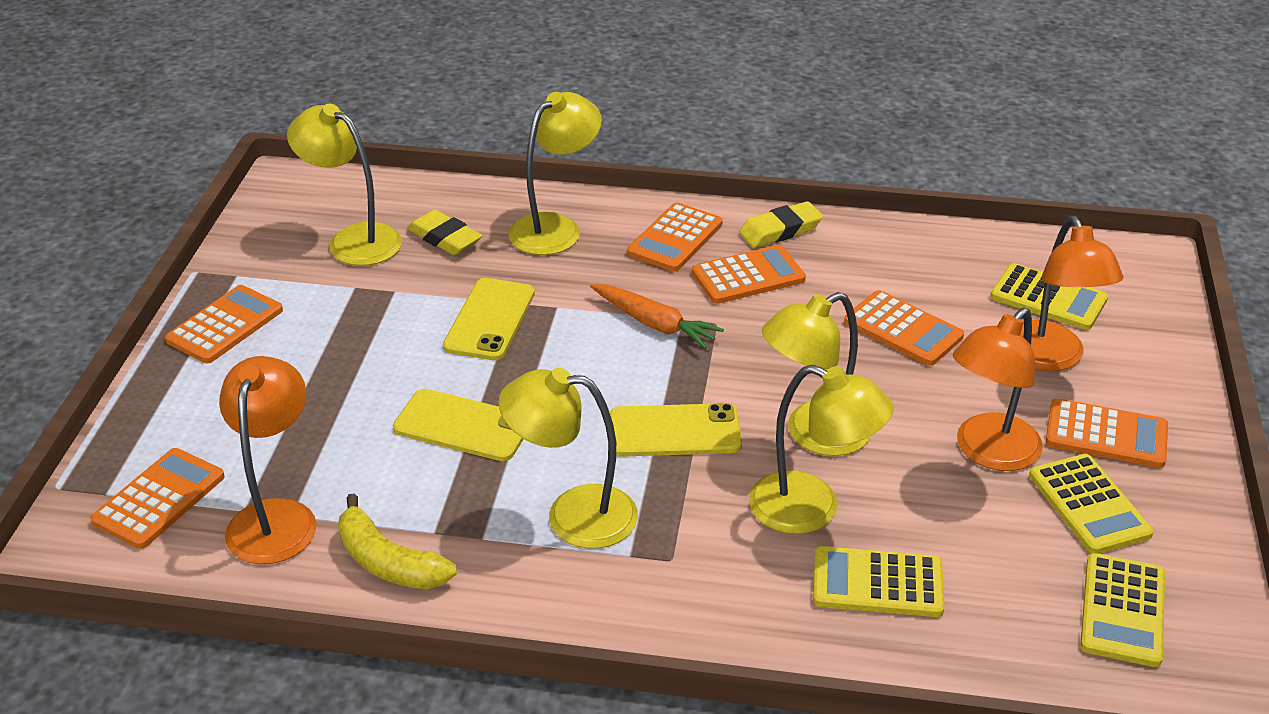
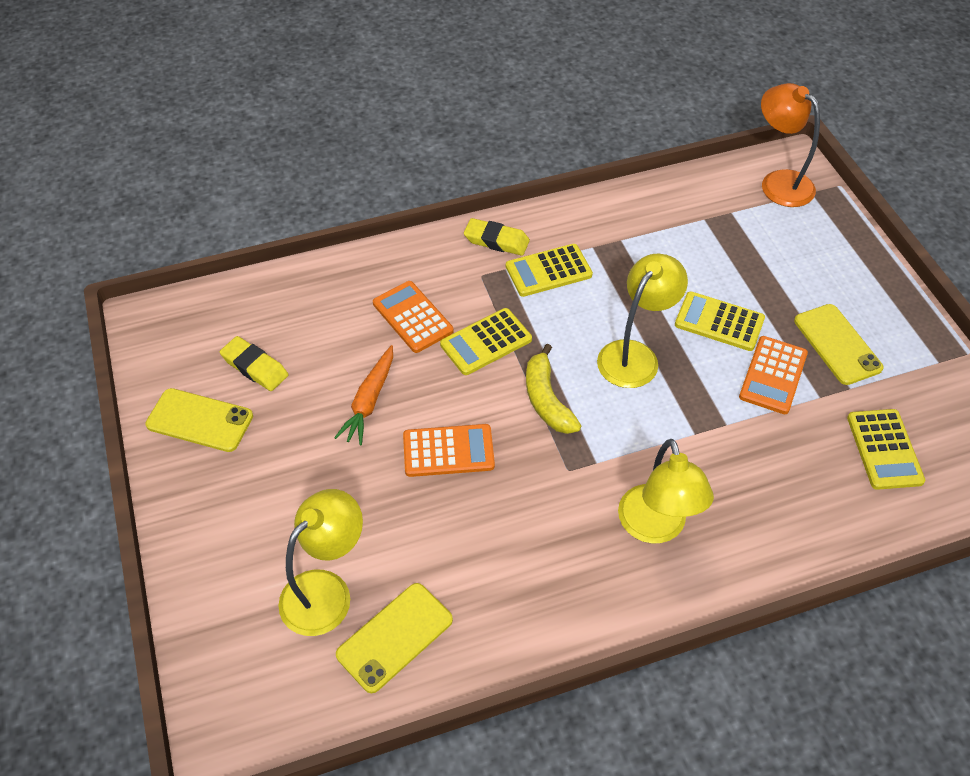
orange calculator: [90,448,225,549] [165,285,283,363] [627,203,723,271] [692,245,806,304] [844,290,964,366] [1046,398,1168,468] = 6 -> [373,281,454,353] [403,424,495,477] [739,336,808,414] = 3
orange lamp: [219,356,316,564] [953,307,1043,471] [1021,216,1124,371] = 3 -> [761,83,820,207] = 1
yellow lamp: [287,104,402,266] [498,368,638,549] [508,92,602,255] [749,365,893,534] [762,292,871,456] = 5 -> [278,489,363,636] [597,253,688,388] [618,439,714,544] = 3

